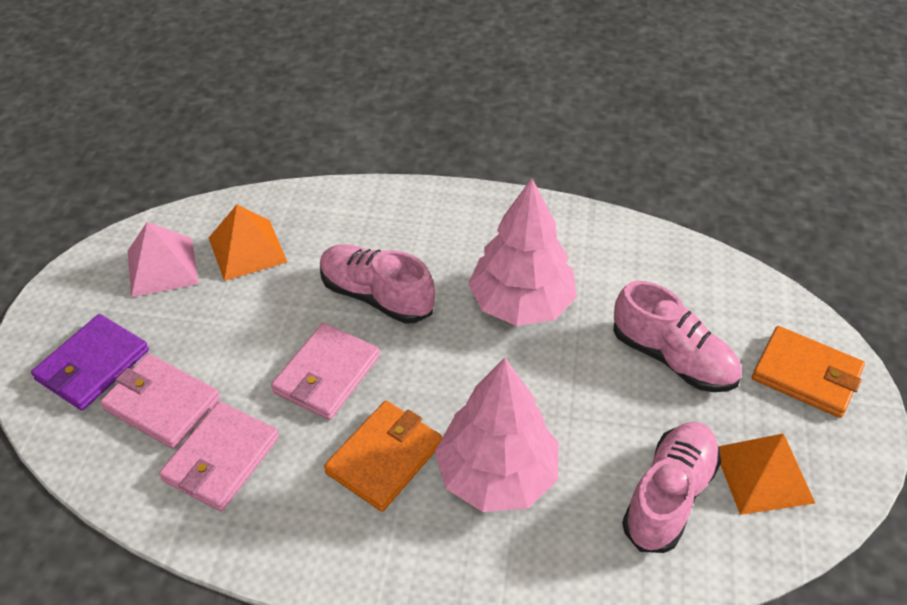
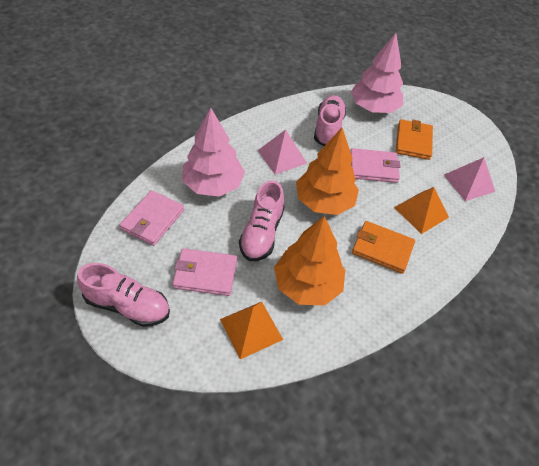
orange tree: none = 0 -> [274,216,345,305] [296,128,359,215] = 2
pink pyramid: [128,222,199,297] = 1 -> [258,130,307,174] [444,157,495,201] = 2
purple wallet: [31,314,149,411] = 1 -> none = 0

